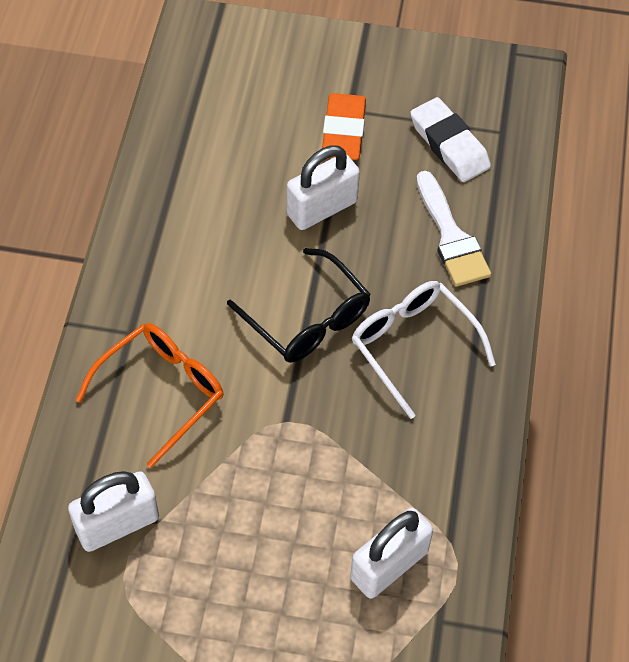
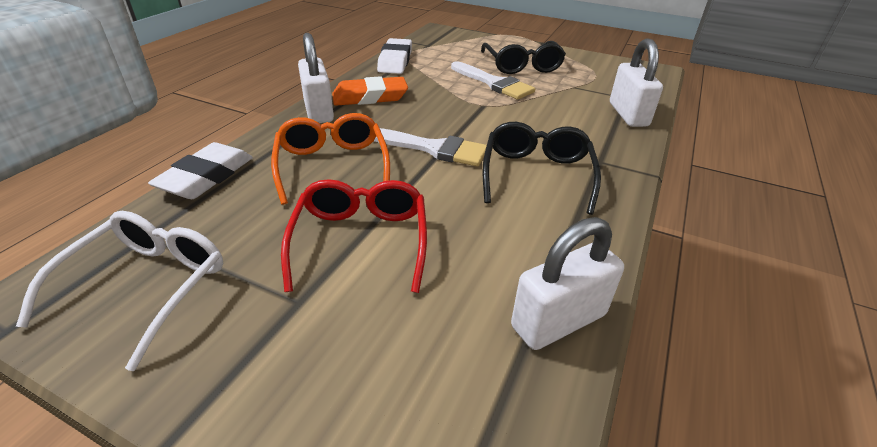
black glasses: [227,248,371,363] = 1 -> [481,41,566,74] [483,122,601,215] = 2
red glasses: none = 0 -> [281,179,427,293] = 1
white brush: [416,171,491,286] = 1 -> [374,128,487,166] [451,61,535,100] = 2
white eraser: [410,97,491,182] = 1 -> [148,142,253,199] [377,38,412,74] = 2

